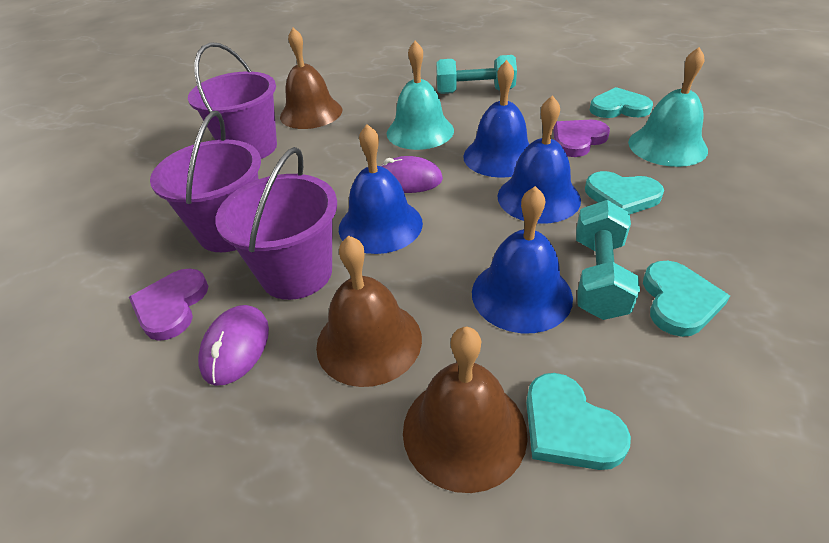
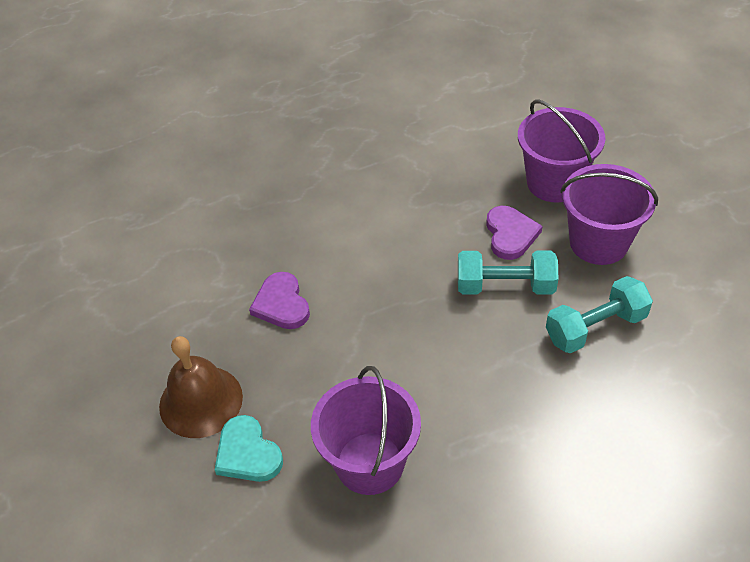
blue bell: [339,124,423,254] [463,60,530,178] [472,186,573,333] [497,95,581,223] = 4 -> none = 0
brown bell: [280,28,342,129] [316,235,422,387] [403,327,528,493] = 3 -> [159,336,243,438] = 1
purple mouse: [198,305,269,386] [380,156,443,193] = 2 -> none = 0
turquoise bell: [387,41,454,150] [628,47,708,167] = 2 -> none = 0
turquoise heart: [526,373,631,470] [585,171,664,214] [590,87,653,118] [643,261,730,337] = 4 -> [215,415,283,482] = 1

